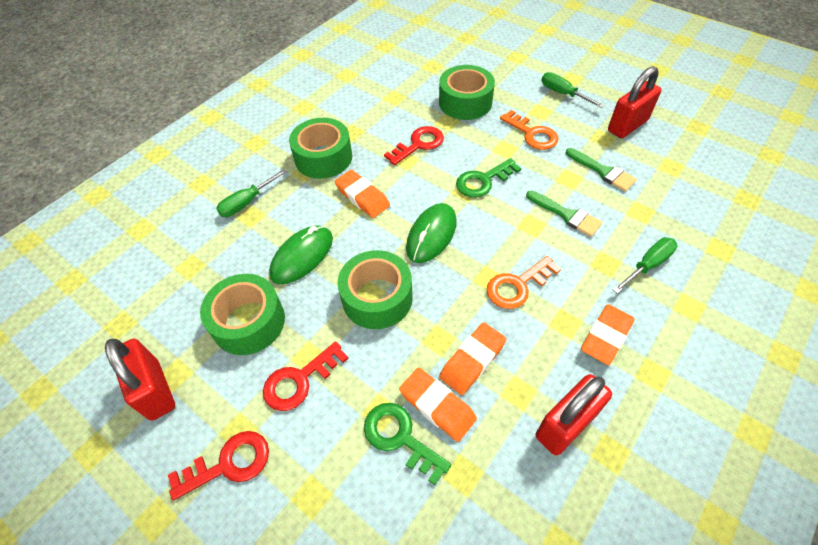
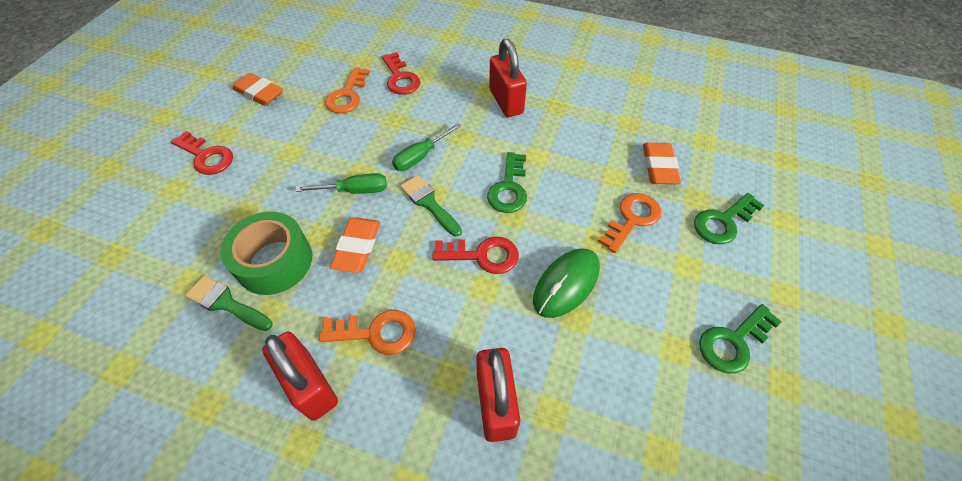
green key: [364,403,451,485] [456,158,521,198] = 2 -> [487,152,527,213] [694,193,765,244] [699,304,782,374] = 3
green mouse: [269,226,333,284] [406,203,457,263] = 2 -> [533,248,600,318] = 1
green screwdriver: [216,169,287,217] [541,72,604,108] [612,237,677,294] = 3 -> [295,173,387,194] [392,123,461,171] = 2
green tape: [200,274,285,355] [289,118,352,179] [338,250,413,329] [439,65,495,120] = 4 -> [220,211,312,295] = 1
orange eraser: [334,170,390,218] [399,368,477,442] [439,323,506,395] [581,304,635,365] = 4 -> [232,73,283,106] [330,218,380,273] [643,142,681,184] = 3
orange key: [487,256,561,309] [500,110,558,150] = 2 -> [319,310,416,355] [325,68,370,113] [598,193,661,253] = 3

